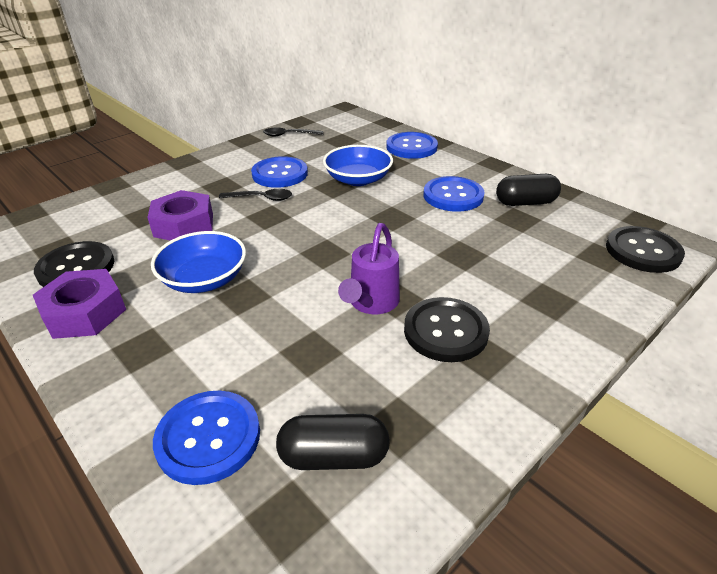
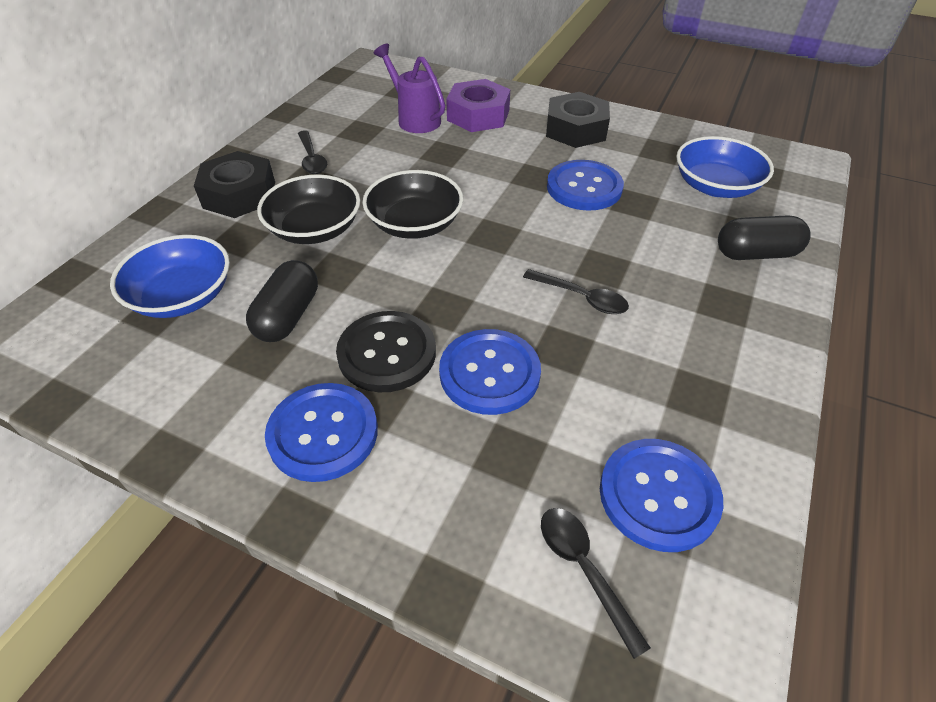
black bowl: none = 0 -> [257,175,360,244] [362,170,463,239] = 2
black button: [34,241,114,287] [404,297,490,362] [606,226,685,273] = 3 -> [336,311,436,392] = 1
black nut: none = 0 -> [194,151,275,218] [546,92,610,148] = 2
black spoon: [219,189,292,201] [263,127,323,136] = 2 -> [298,130,327,174] [523,269,629,314] [541,508,651,659] = 3
purple nut: [33,269,126,339] [147,190,213,241] = 2 -> [446,79,510,132] = 1

